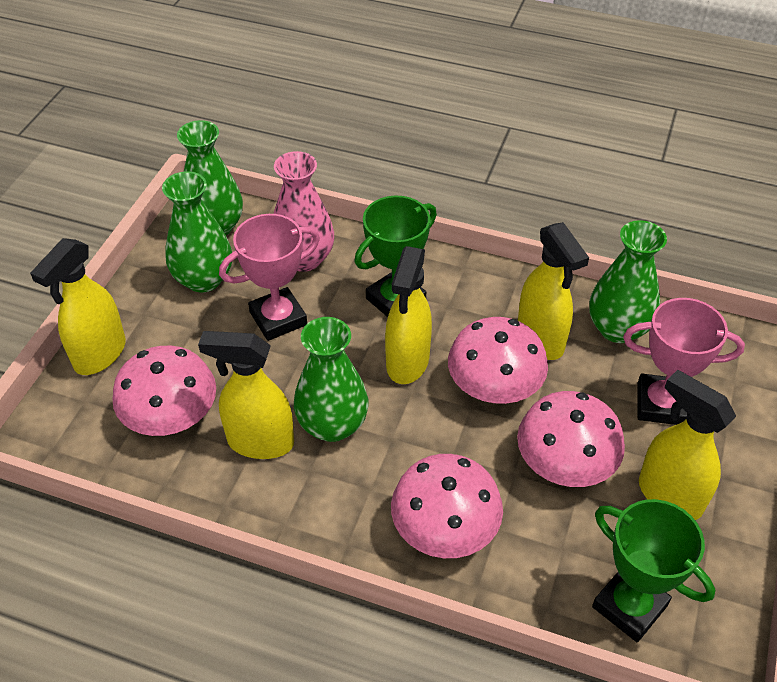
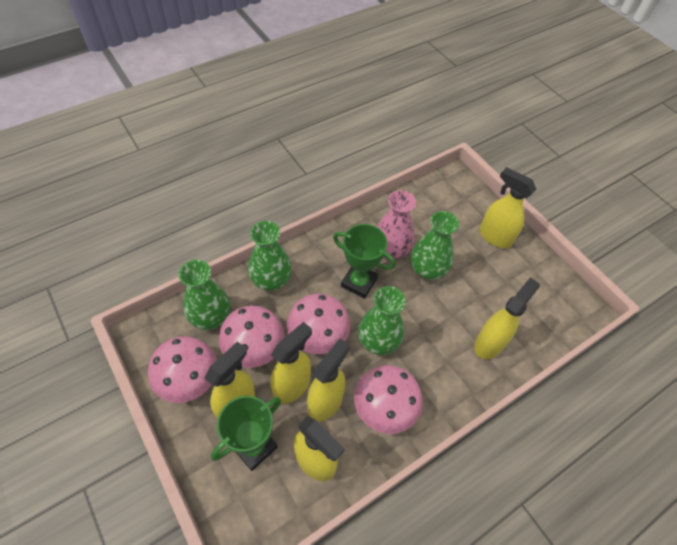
pink trophy: [219,214,320,341] [623,298,745,425] = 2 -> none = 0
yellow spray bottle: [30,238,126,375] [198,331,294,459] [385,246,432,384] [518,222,589,360] [639,370,736,520] = 5 -> [204,342,255,419] [270,322,312,404] [294,416,345,481] [307,338,350,422] [474,277,540,359] [480,167,536,248] = 6

